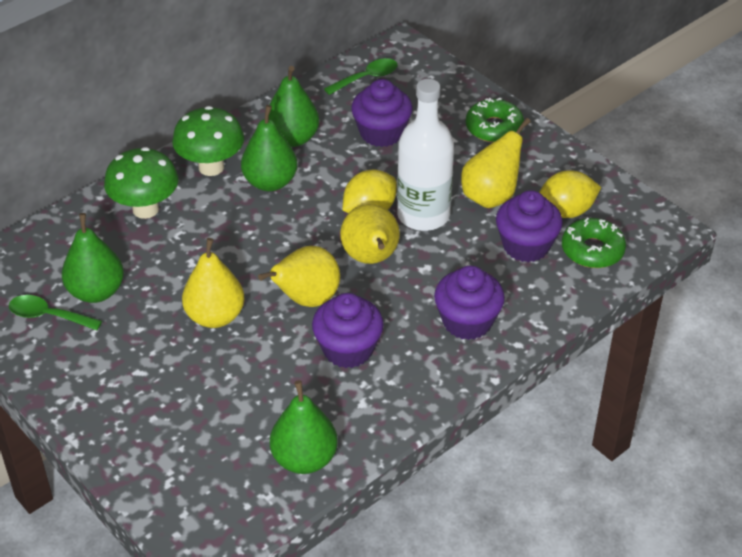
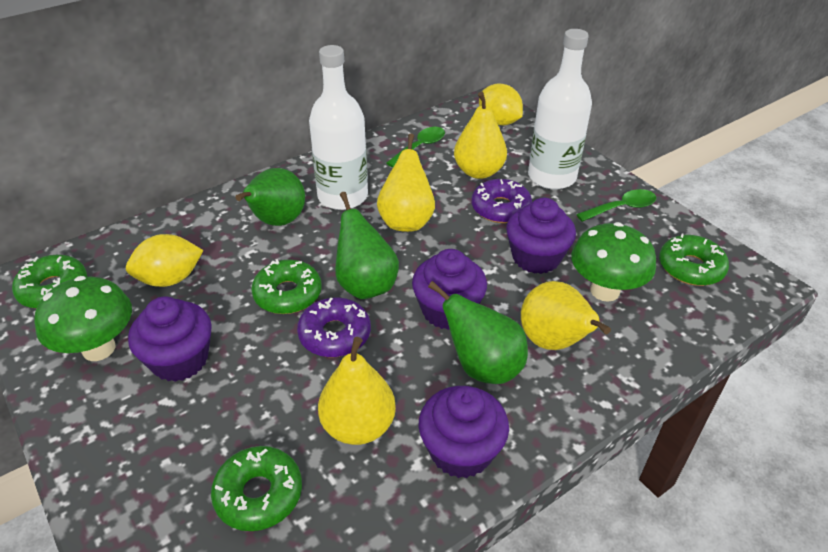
green donut: [466,97,524,143] [562,218,626,268] = 2 -> [12,255,87,308] [211,446,302,531] [251,259,322,314] [659,234,729,286] = 4
green pear: [62,213,124,303] [241,105,298,191] [269,66,319,147] [270,380,338,474] = 4 -> [235,168,305,226] [335,192,399,299] [428,281,528,384] = 3
purple donut: none = 0 -> [297,297,371,357] [472,179,532,223] = 2
white bottle: [397,79,454,231] = 1 -> [309,45,368,210] [528,29,592,189] = 2

